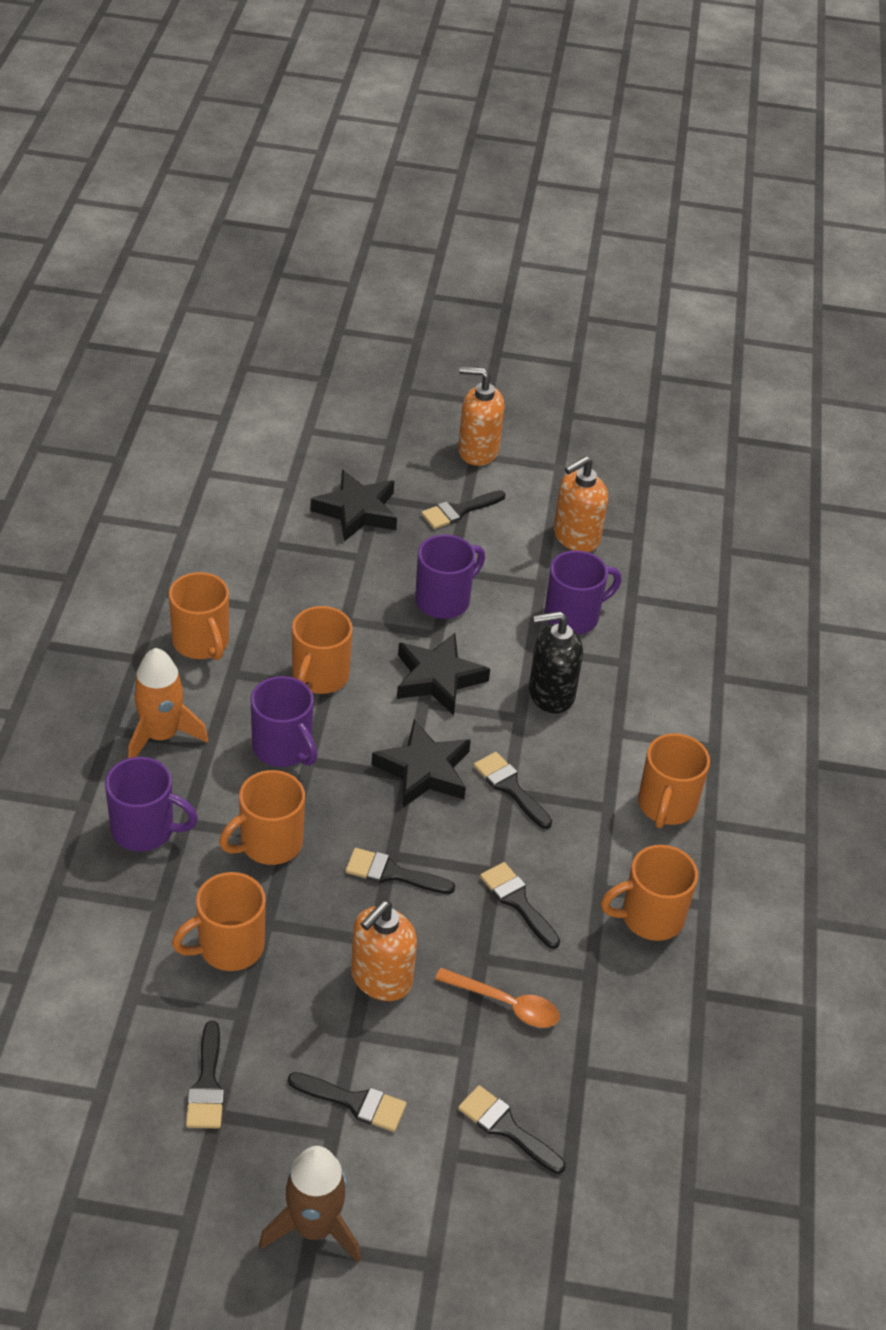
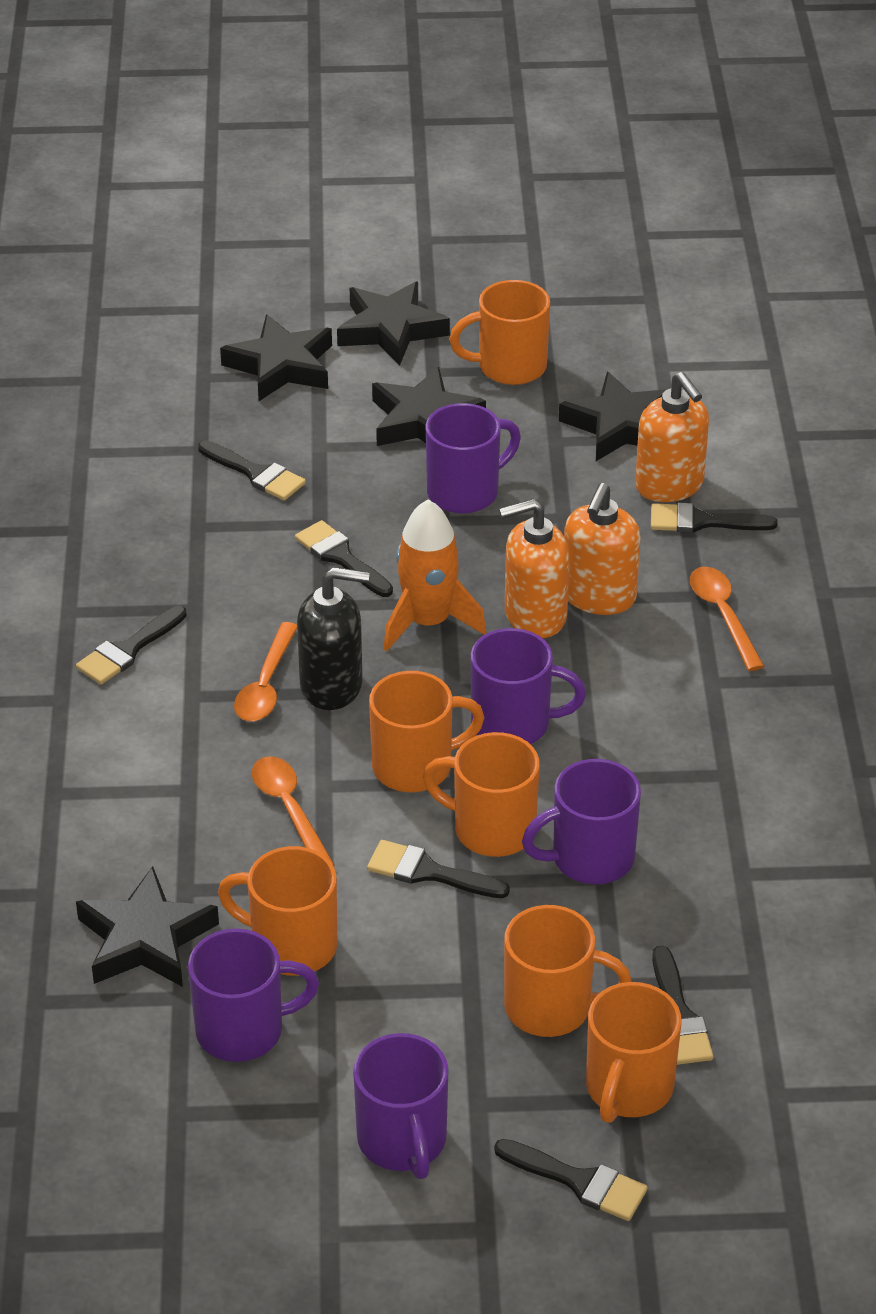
black star: [311,470,397,542] [371,720,471,807] [397,633,490,715] = 3 -> [76,866,219,987] [220,314,332,401] [337,281,450,365] [372,367,486,446] [559,371,667,461] = 5
brown rocket: [259,1146,361,1263] = 1 -> none = 0
orange spoon: [435,968,560,1028] = 1 -> [234,622,297,721] [252,756,334,866] [690,567,764,671] = 3
purple mug: [105,757,198,851] [251,676,317,767] [415,534,485,619] [544,550,622,635] = 4 -> [188,929,319,1062] [353,1033,448,1179] [426,403,521,514] [471,628,586,744] [522,759,641,884] = 5

